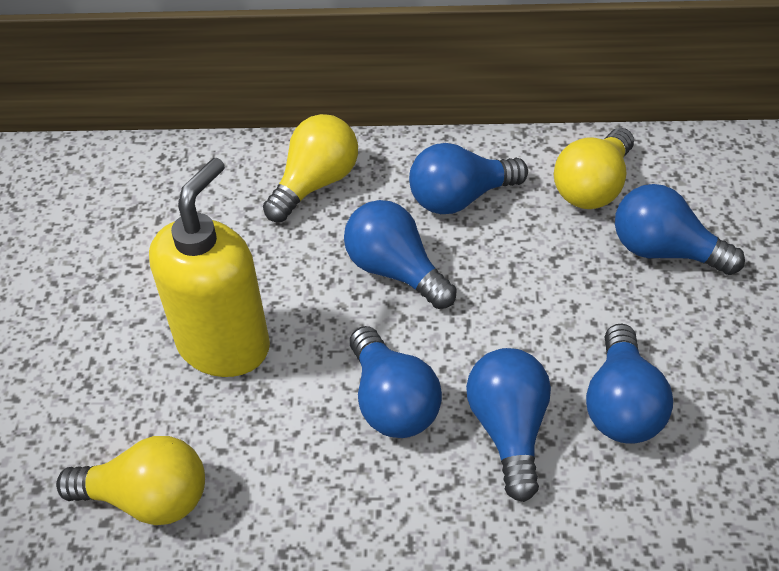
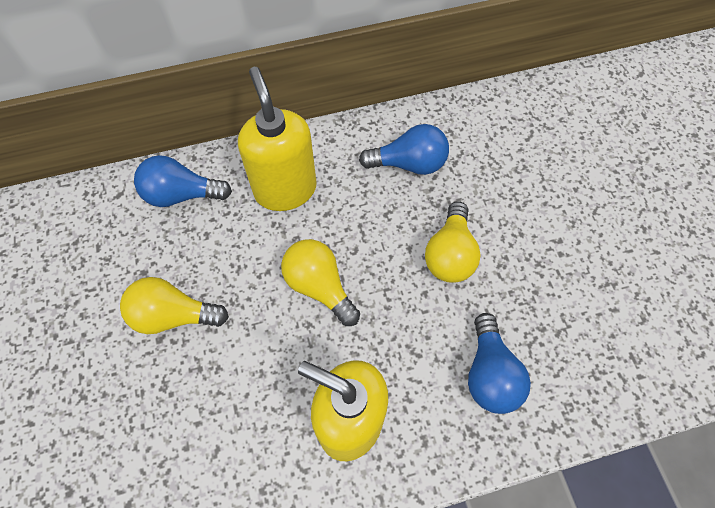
blue light bulb: [344,200,457,309] [350,326,442,438] [409,143,528,214] [466,348,551,502] [586,323,673,444] [615,184,745,275] = 6 -> [134,155,232,207] [359,124,449,175] [468,313,531,414] = 3
yellow soap dispenser: [149,158,270,377] = 1 -> [238,67,317,211] [298,360,388,461] = 2

